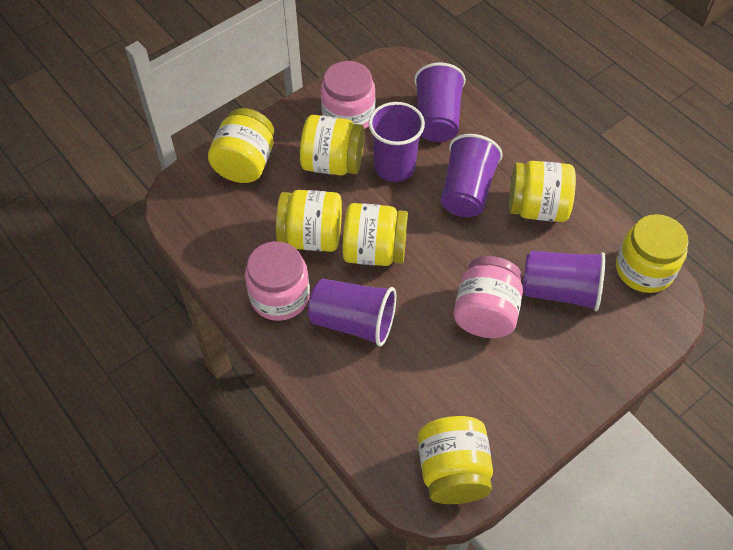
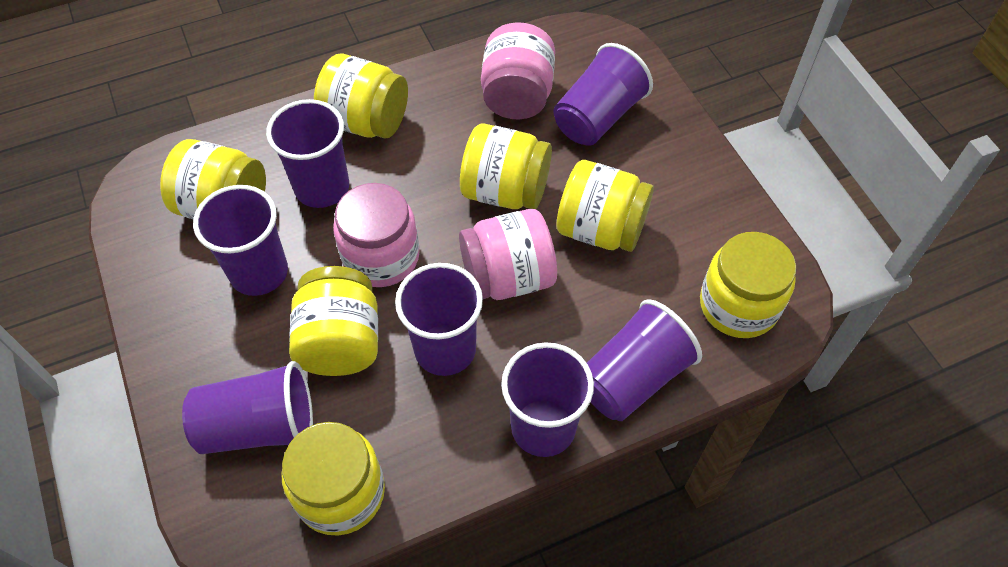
purple cup: [308,278,396,347] [369,102,425,182] [414,62,466,142] [441,134,503,217] [523,251,605,311] = 5 -> [182,361,313,454] [193,185,288,296] [266,99,349,208] [395,263,483,376] [501,342,594,457] [553,43,653,146] [587,299,702,421] = 7

